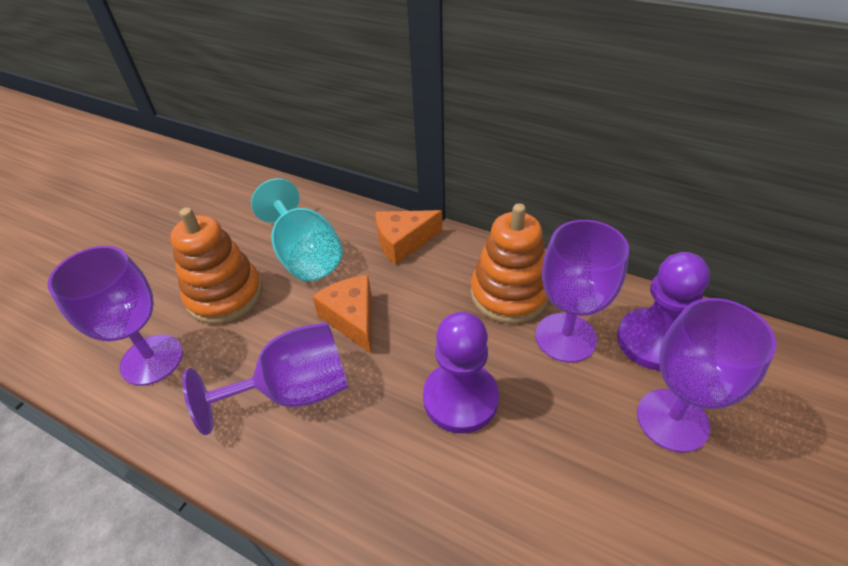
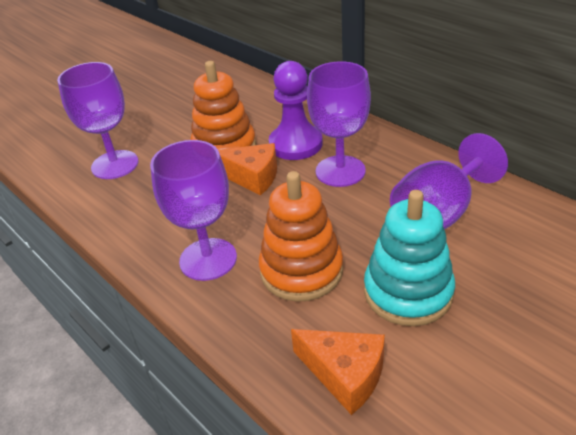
purple pawn: [423,312,499,433] [617,252,710,371] = 2 -> [269,61,323,160] = 1
turquoise goblet: [251,178,343,281] = 1 -> none = 0
turquoise stacking toy: none = 0 -> [364,190,455,326] = 1

